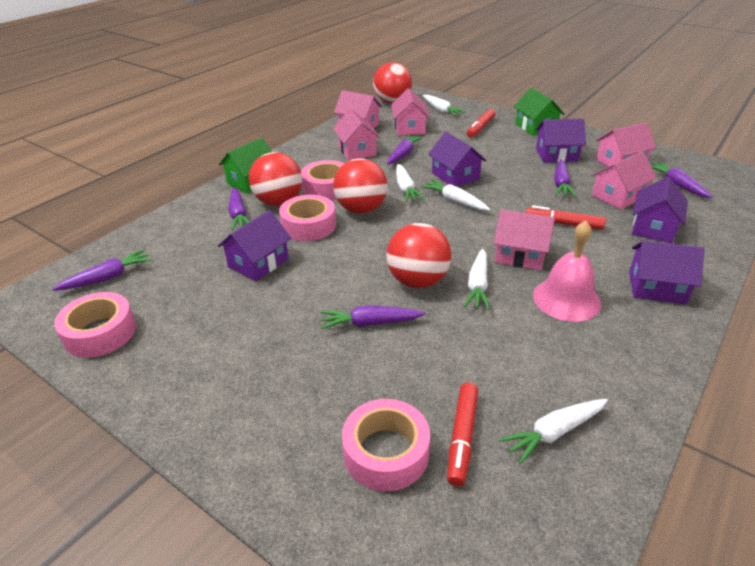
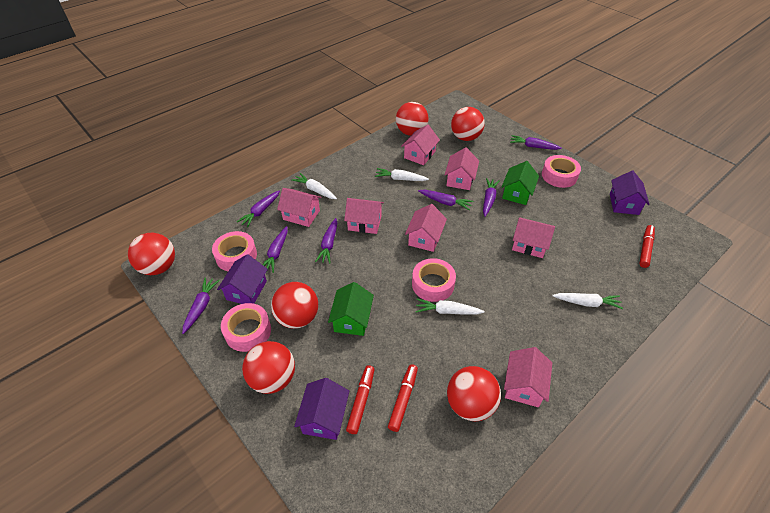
pink bell: [533,220,601,322] = 1 -> none = 0
pink house: [333,109,381,160] [334,90,382,129] [391,88,430,135] [494,210,555,270] [591,151,657,209] [596,123,656,169] = 6 -> [277,188,321,227] [344,198,384,234] [401,125,440,165] [405,204,447,252] [445,147,479,190] [504,347,552,407] [512,217,555,258] = 7
purple carrot: [52,249,152,291] [228,188,249,231] [321,306,425,329] [387,134,424,165] [554,159,576,197] [651,161,713,198] = 6 -> [182,278,220,334] [237,190,280,227] [263,226,288,273] [315,218,337,264] [418,190,473,210] [483,178,500,216] [510,135,562,150] = 7
purple house: [218,210,291,281] [428,132,486,187] [536,119,586,162] [629,241,704,304] [632,177,688,243] = 5 -> [217,254,268,304] [294,378,349,440] [610,171,650,215] = 3
red ball: [249,152,302,206] [333,158,387,213] [373,62,412,103] [387,223,451,288] = 4 -> [128,233,175,275] [242,341,295,394] [271,282,318,329] [396,102,429,136] [447,366,501,421] [451,107,485,141] = 6
white carrot: [396,164,425,202] [421,179,490,211] [423,95,466,116] [464,249,490,310] [499,399,608,464] = 5 -> [292,173,337,199] [375,168,429,181] [416,299,485,315] [552,293,623,309] = 4

